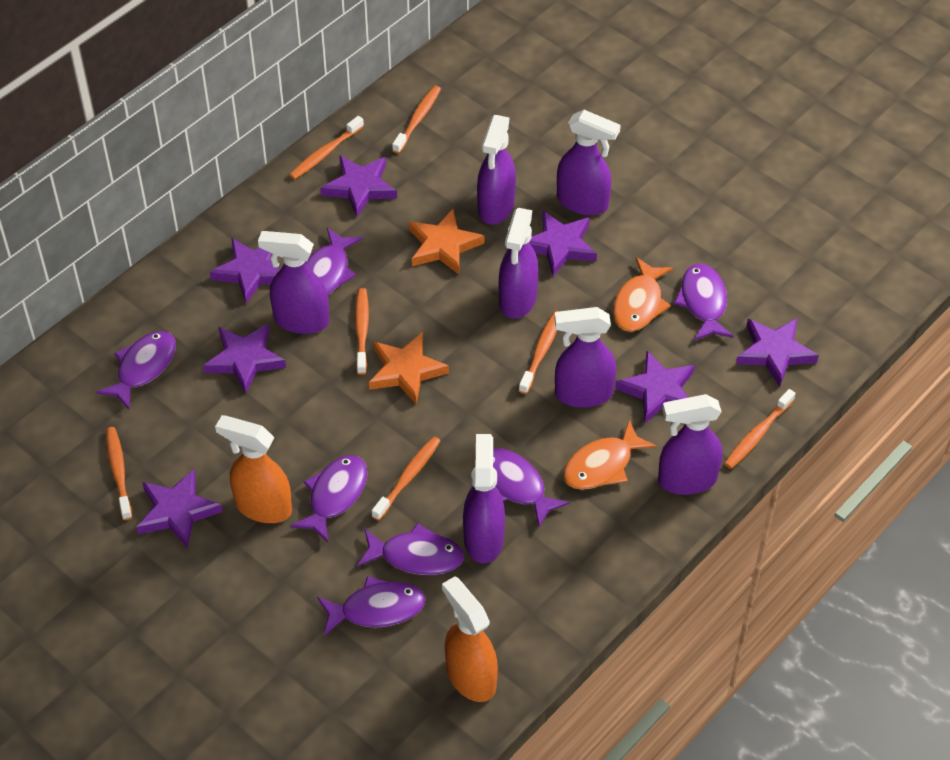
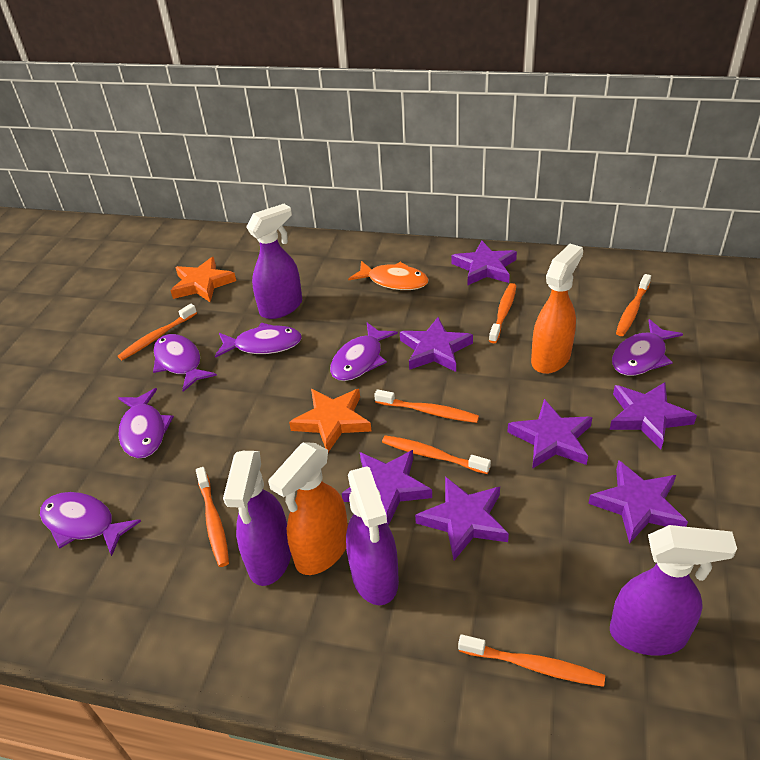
orange fish: [563,420,657,490] [613,257,673,332] = 2 -> [348,261,428,290] = 1
purple fish: [96,331,176,409] [290,455,367,542] [306,228,362,295] [317,576,425,636] [357,523,464,575] [493,448,570,527] [674,264,734,341] = 7 -> [40,492,141,556] [118,388,174,458] [153,334,217,392] [215,323,302,358] [330,323,398,381] [612,319,683,376] = 6
purple spray bottle: [258,231,329,334] [463,434,505,564] [477,115,516,225] [499,208,539,319] [554,307,616,408] [557,110,621,215] [658,394,723,495] = 7 -> [223,451,291,586] [246,204,302,319] [346,466,399,605] [610,525,737,656] = 4

